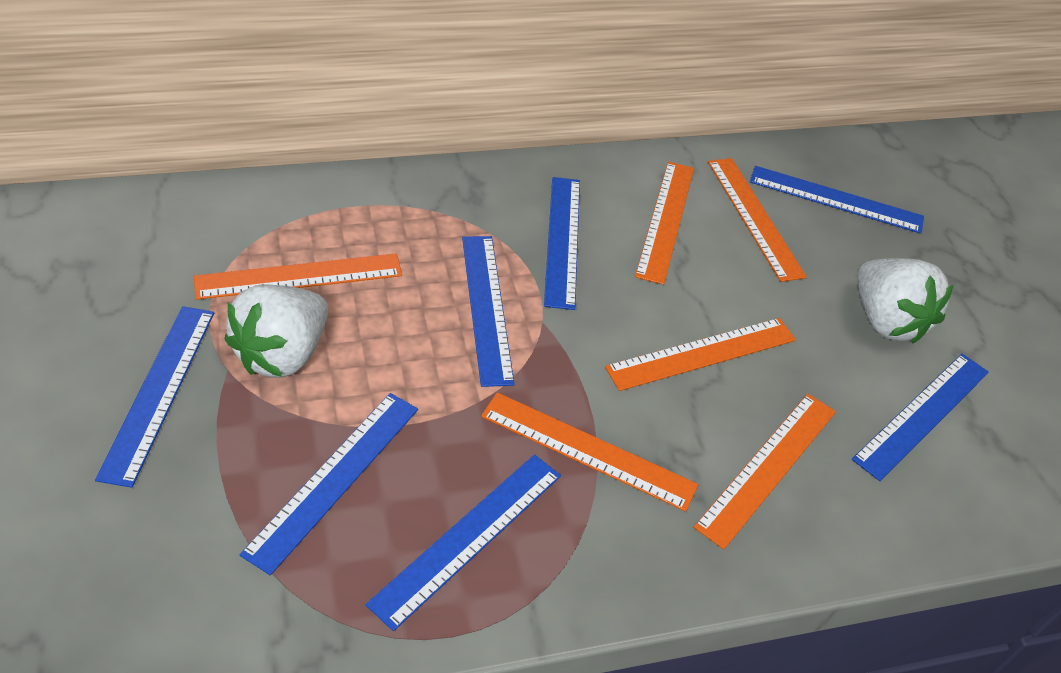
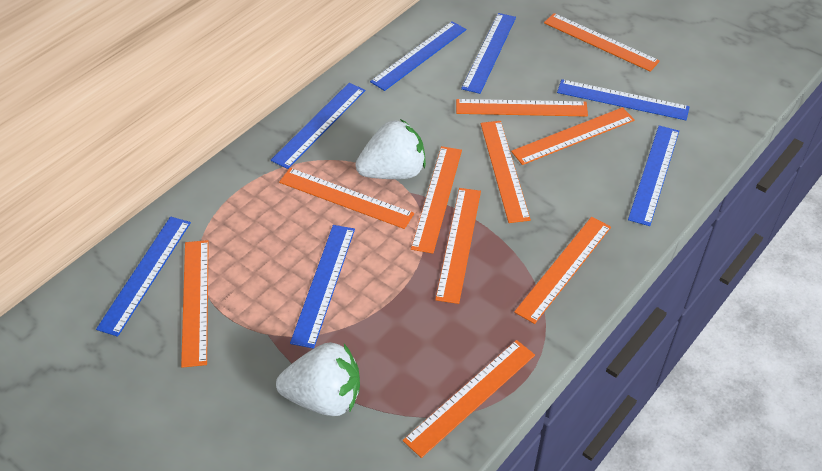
orange ruler: [194,253,402,300] [481,392,699,512] [605,318,796,391] [635,162,694,285] [694,394,836,549] [708,158,807,282] = 6 -> [181,240,209,368] [279,168,414,229] [403,340,535,458] [411,146,462,254] [435,188,481,304] [456,99,588,117] [481,121,531,223] [511,107,635,165] [514,217,611,324] [544,13,660,72] = 10

